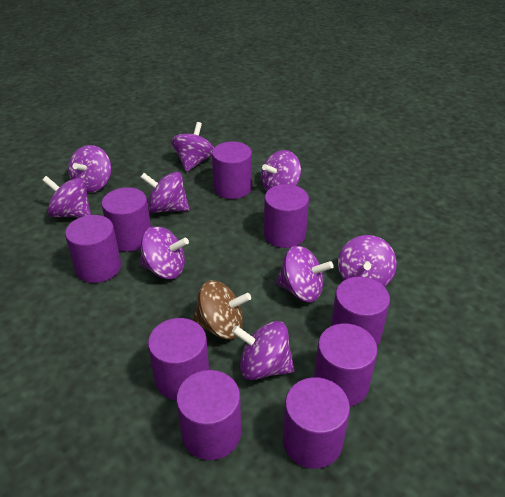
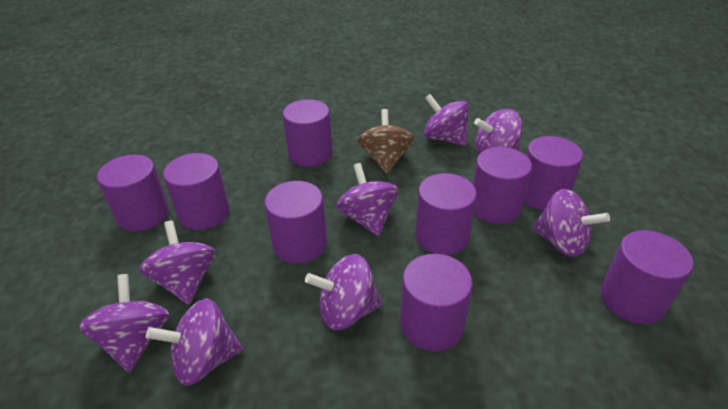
purple spinning top: [42,176,91,218] [68,145,111,193] [140,172,189,213] [140,226,189,279] [171,122,214,172] [232,321,295,380] [261,150,301,192] [276,246,334,302] [338,235,397,287] = 9 -> [79,274,169,372] [139,220,215,304] [146,298,243,385] [305,254,382,330] [336,163,398,236] [424,94,469,146] [474,109,522,155] [532,189,610,257] = 8

